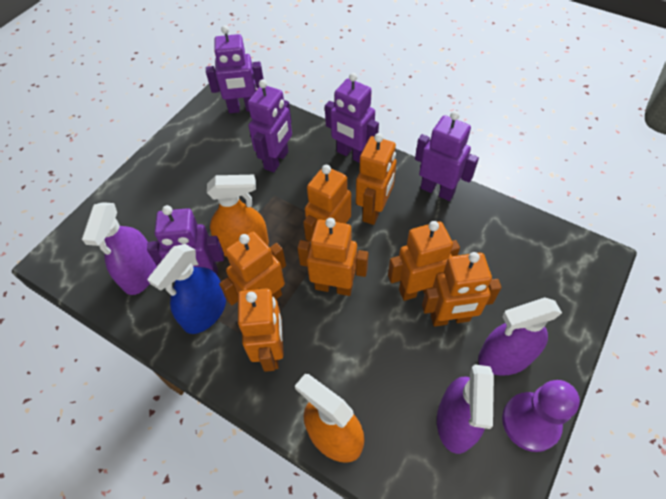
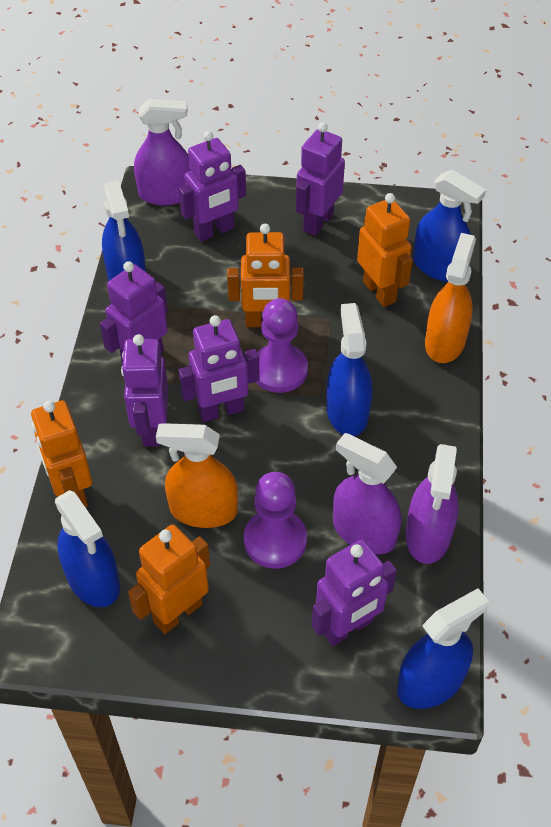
blue spray bottle: [147,244,226,334] = 1 -> [55,490,120,607] [102,181,146,281] [326,303,372,436] [397,588,489,709] [413,170,486,282] = 5
orange robot: [219,232,286,305] [238,288,284,372] [297,218,369,296] [303,165,351,242] [356,133,397,225] [388,221,460,301] [422,252,501,327] = 7 -> [31,400,92,508] [128,524,210,634] [227,224,304,327] [357,193,413,307] = 4
purple pawn: [502,380,580,452] = 1 -> [244,472,307,569] [256,298,308,393] = 2
purple robot: [147,205,224,276] [206,25,264,113] [248,79,292,172] [325,73,379,163] [415,111,479,201] = 5 -> [100,261,168,365] [121,334,168,447] [179,131,246,242] [179,315,260,422] [296,122,345,236] [312,539,397,646] = 6

